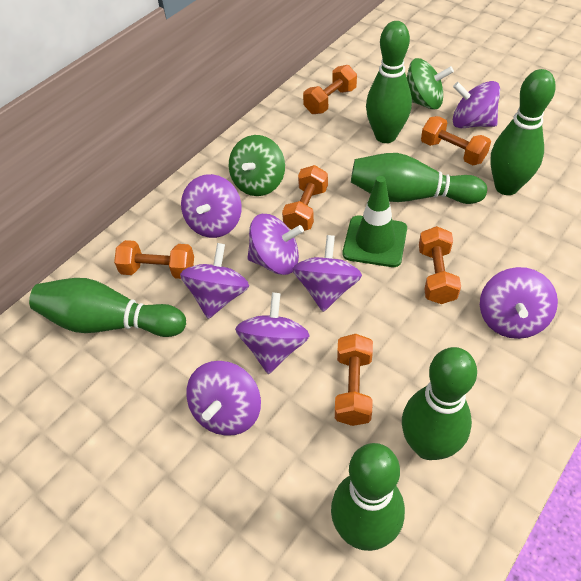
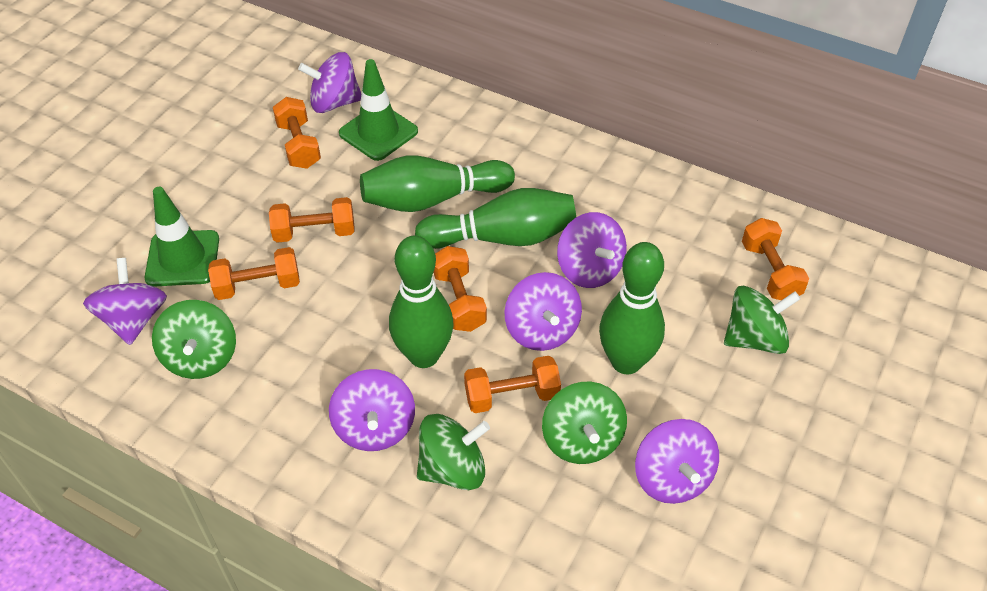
green bowling pin: [29,278,186,337] [331,443,405,551] [351,153,487,204] [366,21,412,143] [402,347,477,460] [490,69,556,195] = 6 -> [360,155,515,212] [389,236,454,368] [415,188,576,249] [599,242,665,374] = 4
green spinning top: [229,135,285,196] [407,58,454,110] = 2 -> [152,300,236,379] [417,414,490,490] [542,382,627,464] [724,286,801,354] = 4
green traffic cone: [343,176,407,267] = 1 -> [145,187,219,287] [339,59,418,161] = 2
purple spinning top: [180,243,249,319] [181,174,242,238] [186,361,261,436] [235,293,309,374] [247,214,304,275] [293,235,362,312] [453,81,500,128] [480,267,558,339] = 8 -> [83,258,167,345] [298,52,361,113] [329,369,415,451] [504,272,582,351] [557,212,627,288] [635,419,719,504] = 6

